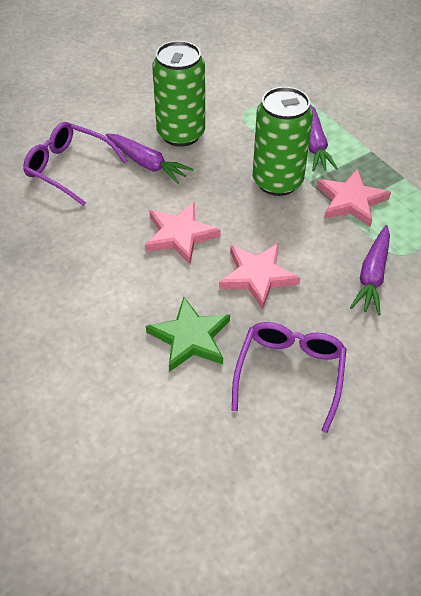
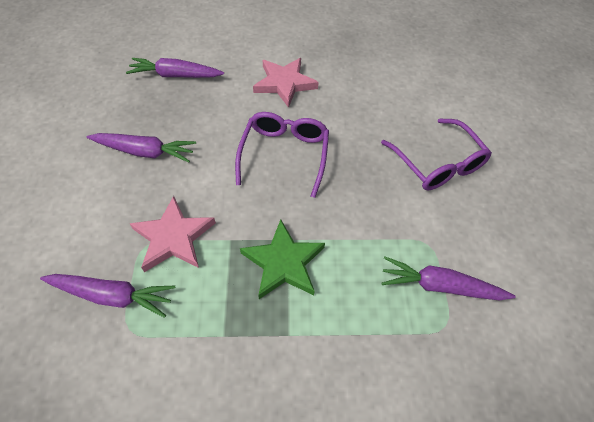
green can: [152,41,205,147] [253,87,313,196] = 2 -> none = 0
pink star: [145,202,220,264] [219,243,300,310] [317,169,391,227] = 3 -> [129,196,216,272] [253,58,319,108] = 2
purple carrot: [106,134,193,184] [309,104,338,171] [350,225,390,315] = 3 -> [40,274,175,318] [87,133,196,163] [126,58,224,78] [381,256,516,300] = 4

